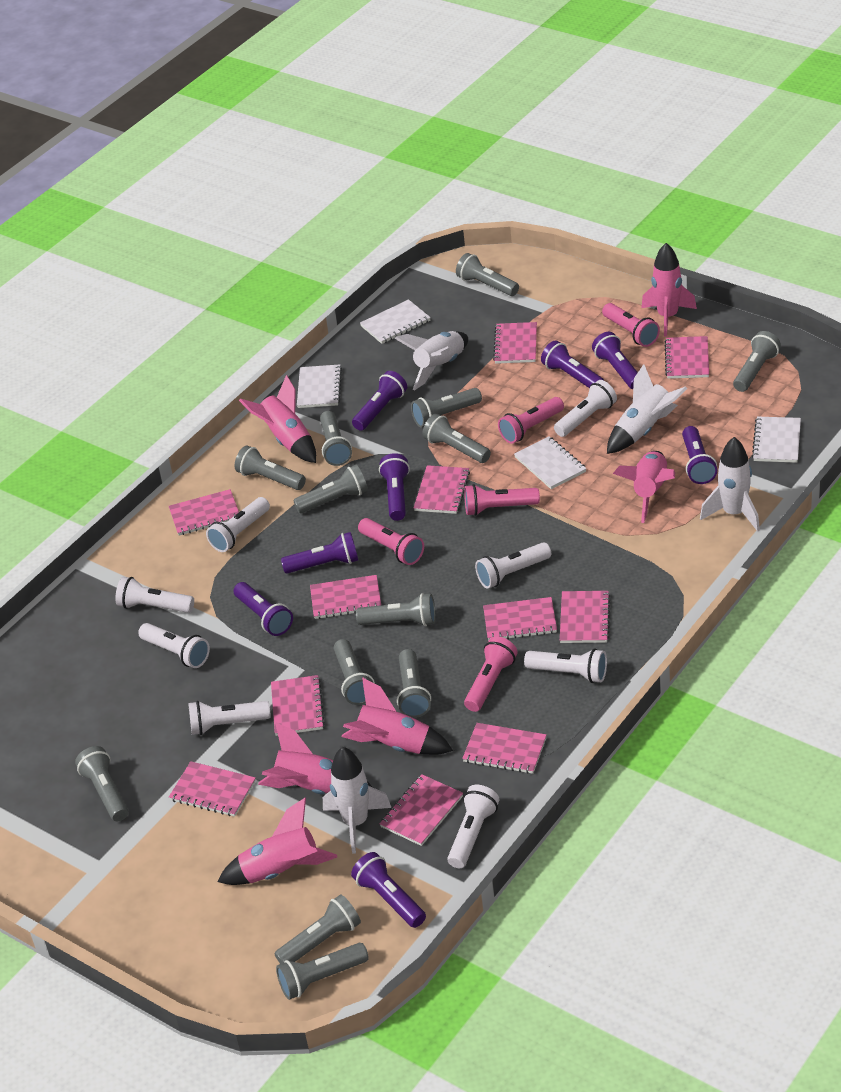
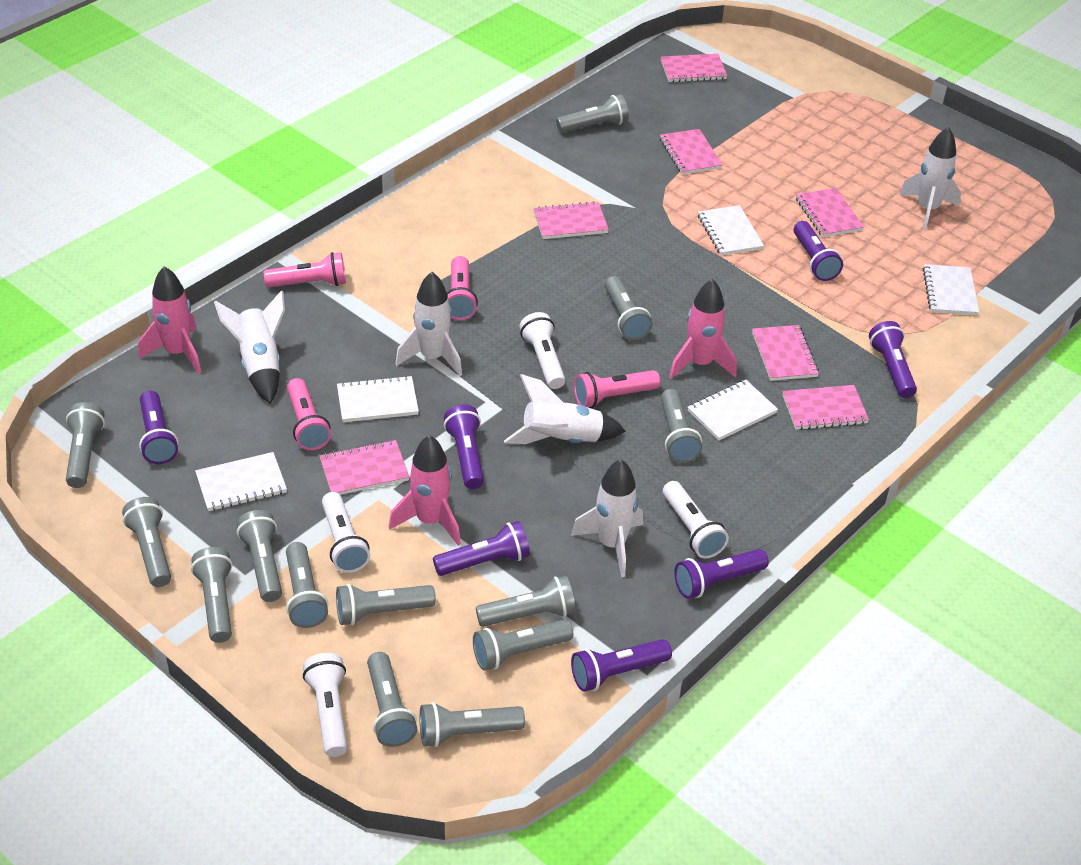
pink flashlight: [358,518,424,565] [464,484,540,516] [464,636,518,712] [498,397,564,444] [602,303,660,347] = 5 -> [264,252,346,287] [287,378,331,450] [447,256,478,320] [574,370,660,408] = 4
pink notebook: [169,489,239,536] [169,761,256,817] [271,675,325,736] [310,575,381,619] [379,774,463,846] [414,465,470,514] [462,723,547,774] [483,597,557,641] [493,322,537,364] [560,591,610,643] [665,336,709,379] = 11 -> [320,440,410,495] [534,201,609,239] [660,129,722,174] [661,54,727,82] [752,325,819,381] [782,385,869,430] [796,188,864,237] = 7
pink rocket: [217,798,337,885] [239,375,316,463] [258,722,372,794] [341,677,453,755] [613,451,675,523] [641,243,697,336] = 6 -> [139,266,201,374] [389,435,461,545] [669,279,737,379] = 3
purple flashlight: [234,582,293,636] [281,532,358,573] [351,852,426,928] [352,371,407,431] [379,453,410,521] [541,340,604,388] [592,332,638,389] [682,426,717,484] = 8 -> [139,391,178,464] [433,521,530,576] [444,405,484,489] [571,639,672,692] [674,549,769,599] [794,221,843,281] [869,321,917,398] = 7
white flashlight: [115,577,194,613] [138,623,210,668] [188,701,271,735] [206,497,270,552] [447,785,499,868] [475,542,551,589] [524,649,607,683] [554,380,617,437] = 8 -> [303,653,347,757] [322,492,370,573] [519,312,565,389] [663,481,729,558] = 4
white notebook: [297,364,342,408] [360,299,431,344] [514,436,587,489] [752,416,801,463] = 4 -> [195,452,287,511] [337,375,419,422] [688,380,778,441] [698,205,764,256] [923,264,979,315] = 5
white rocket: [323,747,391,854] [395,331,468,390] [607,364,687,454] [700,437,760,532] = 4 -> [214,290,285,404] [395,272,462,376] [504,374,626,444] [571,459,643,577] [899,127,961,230] = 5

